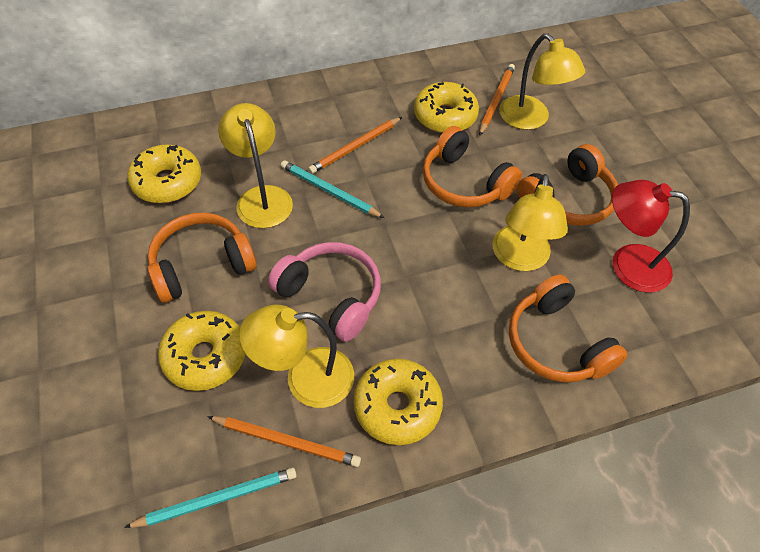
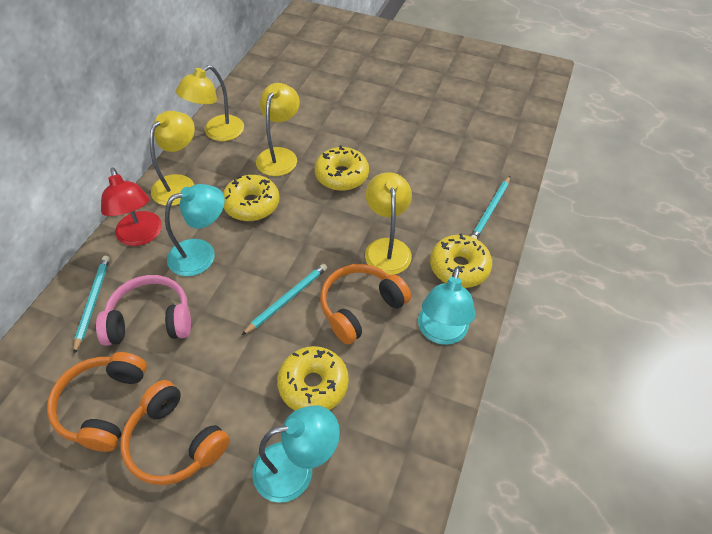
orange headphones: [147,213,257,303] [423,126,522,208] [509,274,627,383] [517,144,618,226] = 4 -> [47,352,147,452] [120,380,230,485] [320,264,411,344] = 3
orange pencil: [207,416,361,467] [308,117,402,174] [479,64,515,136] = 3 -> none = 0
turquoise lamp: none = 0 -> [165,184,225,276] [252,406,340,503] [418,267,476,345] = 3
turquoise pencil: [124,467,297,528] [281,160,384,218] = 2 -> [73,256,110,354] [242,264,327,335] [471,176,510,239] = 3

